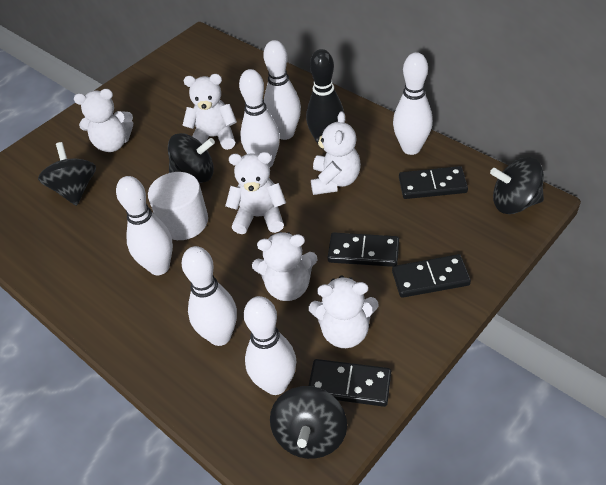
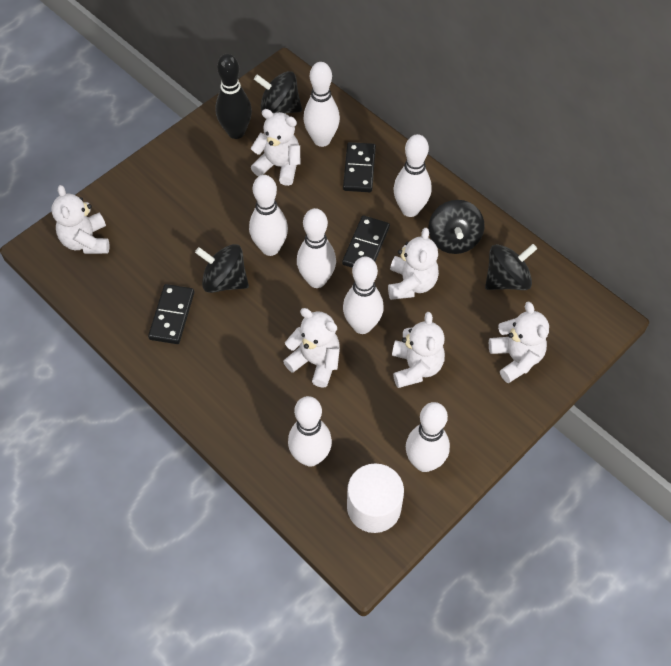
black domino: [309,359,391,407] [328,233,399,267] [392,254,471,298] [399,166,468,199] = 4 -> [148,284,194,344] [342,215,390,268] [343,142,376,192] = 3
white bowling pin: [116,176,173,275] [182,246,237,346] [239,69,280,167] [244,296,296,395] [263,40,301,140] [393,52,433,155] = 6 -> [249,175,288,256] [288,396,332,467] [297,208,336,288] [303,62,340,147] [343,257,384,334] [394,134,432,217] [406,402,450,472] = 7

